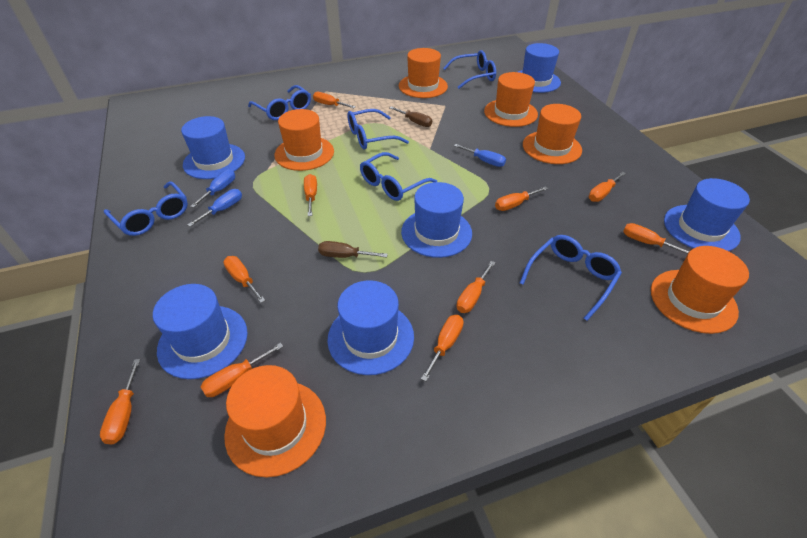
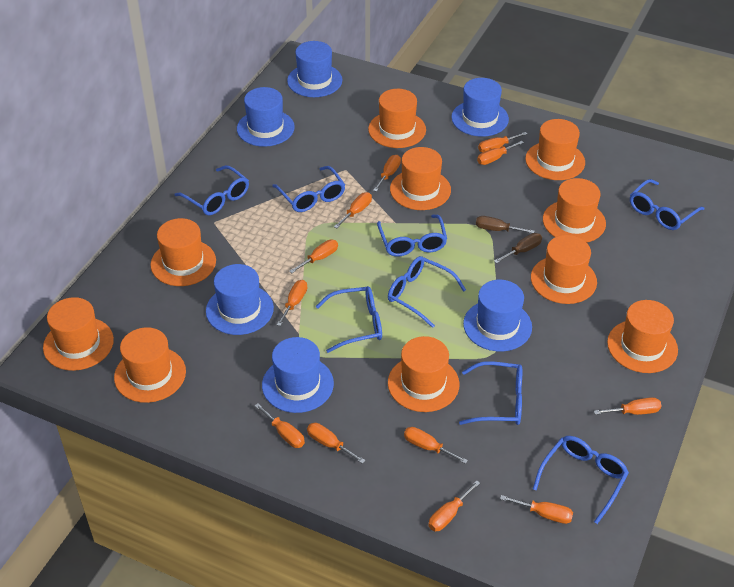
blue glasses: [104,181,188,236] [248,85,311,120] [347,109,409,149] [360,152,437,201] [443,50,496,89] [520,235,622,321] = 6 -> [175,165,249,215] [272,166,345,212] [316,286,382,353] [377,215,447,256] [388,256,466,328] [459,361,522,425] [533,436,629,524] [630,179,705,230] = 8
blue screwdriver: [188,189,242,227] [190,169,235,208] [454,144,506,167] = 3 -> none = 0
orange hat: [224,365,326,477] [274,109,334,171] [399,48,448,98] [484,72,538,127] [523,104,582,164] [651,246,749,334] = 6 -> [43,297,114,371] [114,327,186,403] [150,218,216,286] [368,89,426,148] [388,336,460,412] [390,147,451,210] [525,119,585,180] [531,235,597,304] [543,178,606,243] [607,300,678,373] = 10
orange screwdriver: [100,359,140,445] [201,343,284,397] [223,256,266,303] [304,174,317,216] [313,92,356,108] [421,315,464,381] [457,261,495,313] [495,186,548,211] [589,172,626,202] [623,223,689,254] = 10 -> [254,403,305,448] [277,280,307,326] [289,240,338,273] [307,423,365,464] [334,192,372,228] [373,155,401,192] [404,427,468,464] [428,480,480,531] [477,141,524,165] [478,132,527,153] [500,495,573,524] [594,397,662,415] = 12

